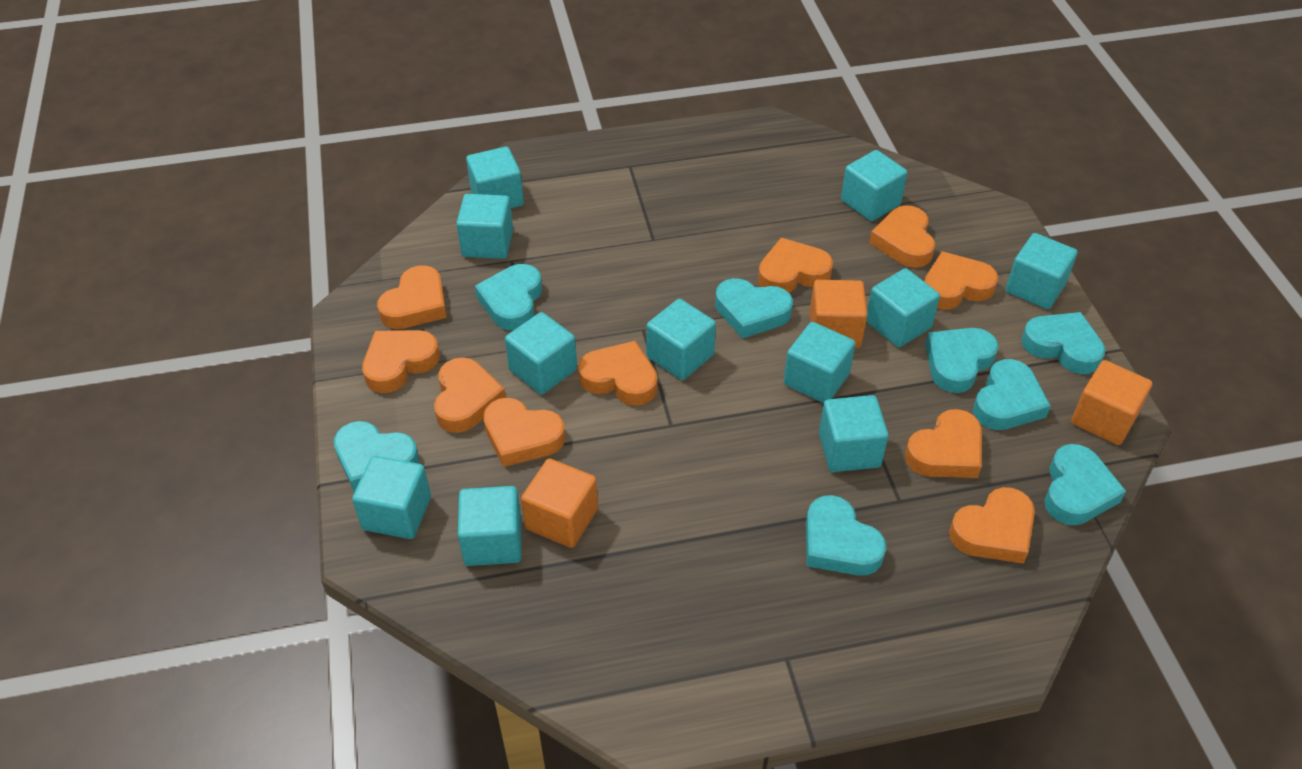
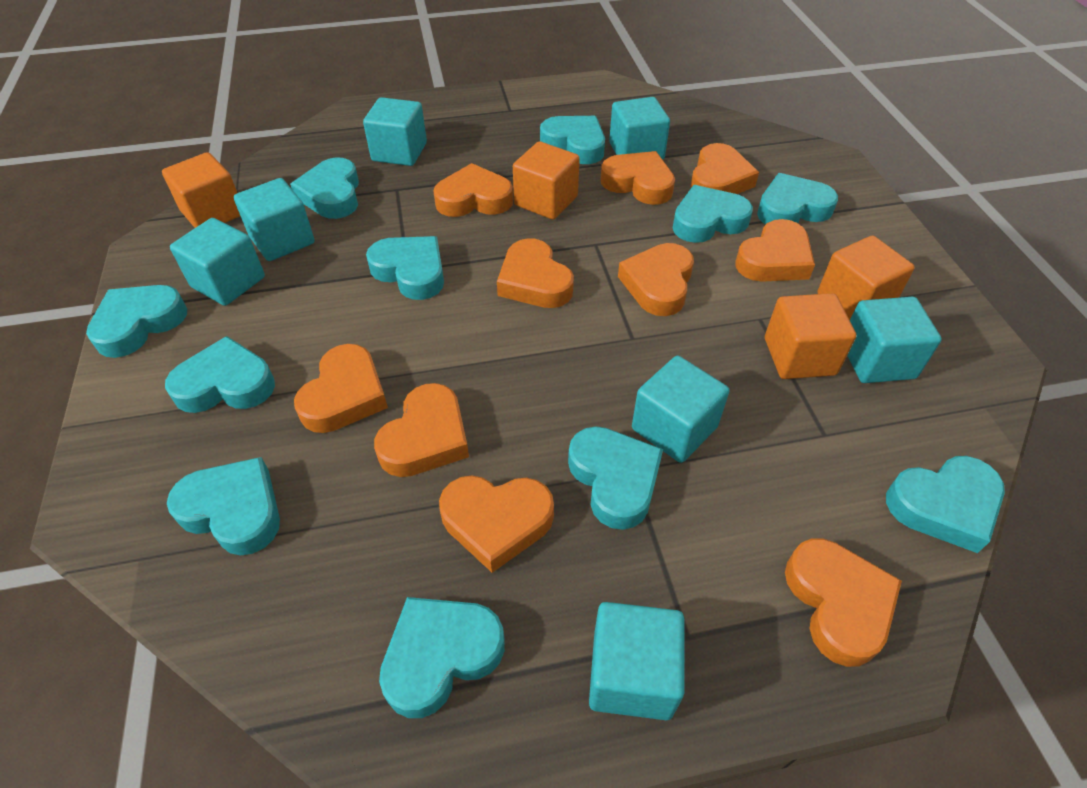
orange cube: [521,459,598,548] [809,280,867,348] [1071,360,1153,445] = 3 -> [162,152,240,228] [513,141,580,220] [765,293,856,379] [817,236,915,320] = 4
turquoise cube: [352,456,431,539] [456,194,513,259] [458,486,522,566] [466,147,524,208] [505,312,577,394] [646,299,716,380] [784,322,856,403] [819,395,888,472] [841,150,907,221] [866,268,940,347] [1006,233,1078,309] = 11 -> [170,218,265,306] [234,178,315,261] [363,97,427,166] [589,602,685,720] [609,97,670,160] [632,356,730,463] [847,297,942,383] = 7
turquoise heart: [334,421,419,492] [475,264,542,330] [715,278,793,339] [806,495,886,576] [925,328,998,393] [973,359,1051,430] [1021,312,1106,374] [1044,444,1126,525] = 8 -> [86,285,187,358] [165,336,275,413] [167,457,280,556] [290,158,359,219] [366,236,444,300] [379,597,505,718] [540,116,605,164] [568,427,663,530] [673,185,753,243] [757,173,838,225] [886,456,1005,553] = 11

